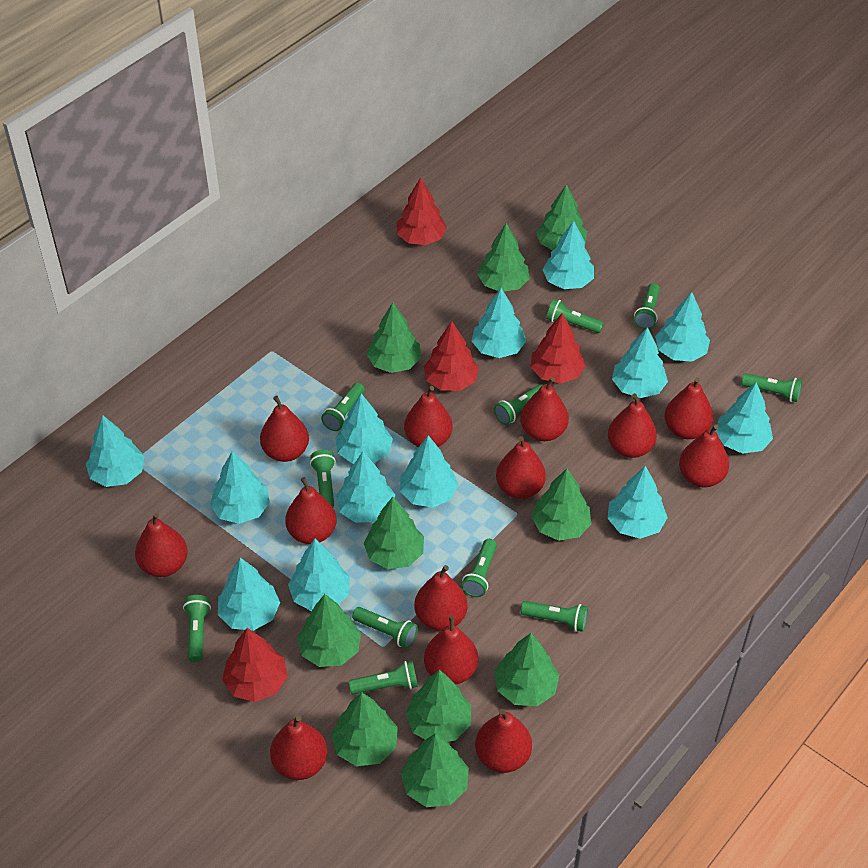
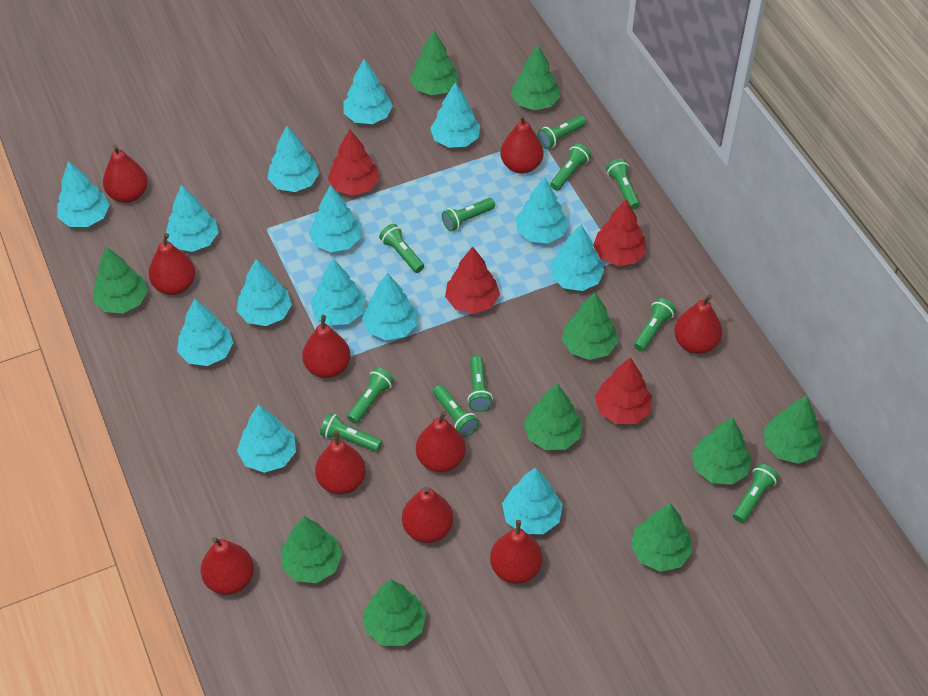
red pear: [135,513,188,577] [260,396,309,462] [270,716,328,780] [285,477,336,544] [404,386,453,447] [414,565,467,631] [424,615,478,684] [475,709,532,773] [496,436,546,499] [520,377,569,441] [608,393,657,458] [664,377,713,439] [679,425,729,487] = 13 -> [103,145,148,203] [149,233,195,295] [201,537,254,595] [302,315,350,378] [315,431,366,494] [402,486,453,543] [416,411,466,472] [490,520,543,584] [500,115,543,174] [674,294,722,354] = 10
turquoise tree: [86,415,144,487] [210,451,270,524] [218,558,280,631] [288,539,350,611] [335,393,393,464] [336,451,395,523] [400,435,458,508] [472,288,526,358] [542,221,594,289] [607,466,668,539] [612,327,668,398] [655,292,710,362] [715,382,773,454] = 13 -> [57,161,110,227] [166,185,219,252] [177,299,234,366] [237,259,292,326] [237,404,296,473] [267,126,319,192] [308,185,361,252] [310,259,366,325] [344,59,393,124] [362,273,417,340] [430,82,480,148] [502,467,563,534] [516,177,569,243] [551,224,604,291] = 14

